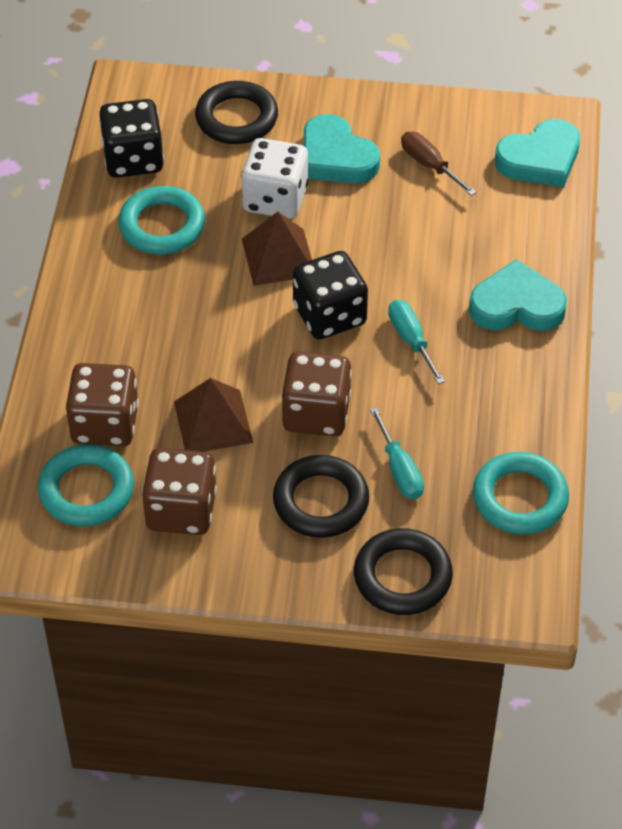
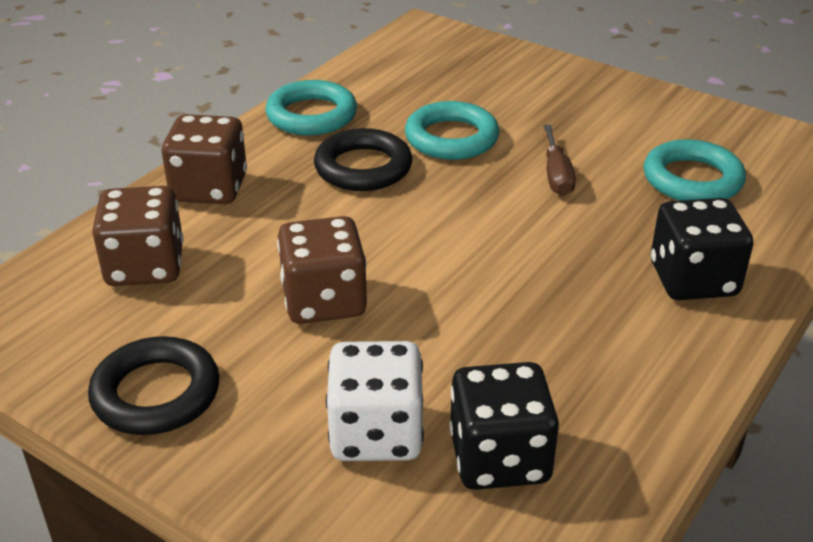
black ring: [195,81,278,144] [273,455,369,538] [354,528,453,615] = 3 -> [88,336,219,435] [314,128,412,191] = 2
brown pyramid: [174,378,253,452] [242,212,312,286] = 2 -> none = 0
turquoise heart: [304,114,380,184] [469,259,567,331] [495,119,580,187] = 3 -> none = 0
turquoise screwdriver: [370,407,424,499] [388,300,445,384] = 2 -> none = 0

